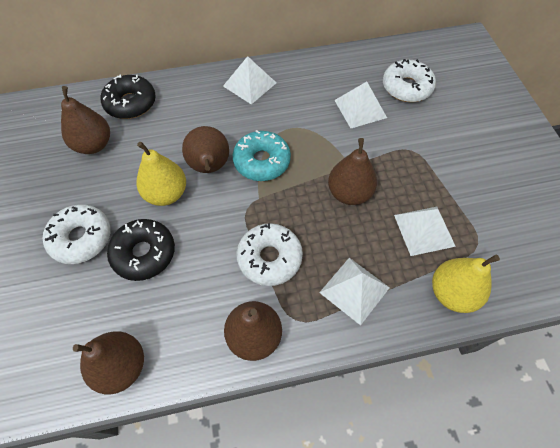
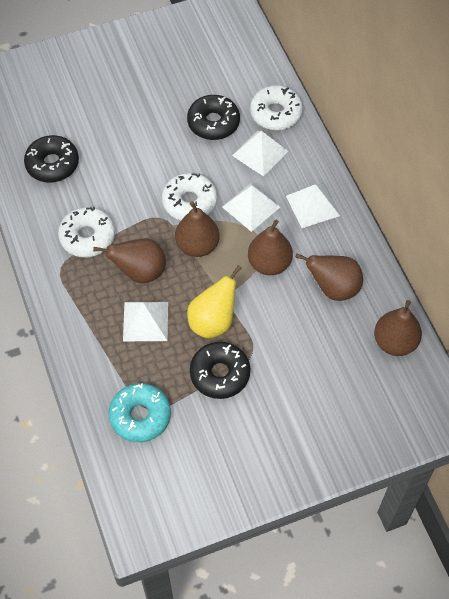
black donut: [101,74,156,119] [107,219,175,281] = 2 -> [24,135,79,182] [187,95,240,140] [190,342,250,399] = 3
yellow pear: [137,142,186,206] [432,255,500,313] = 2 -> [187,265,242,339] = 1

